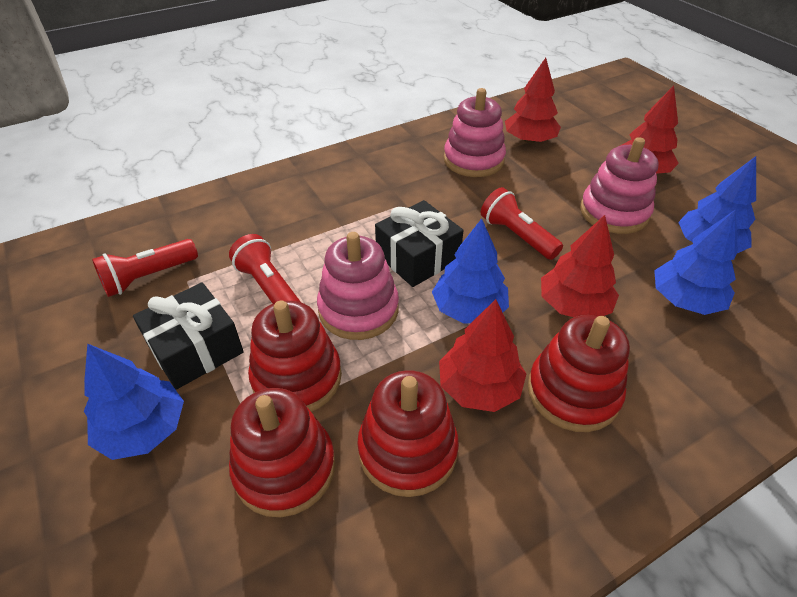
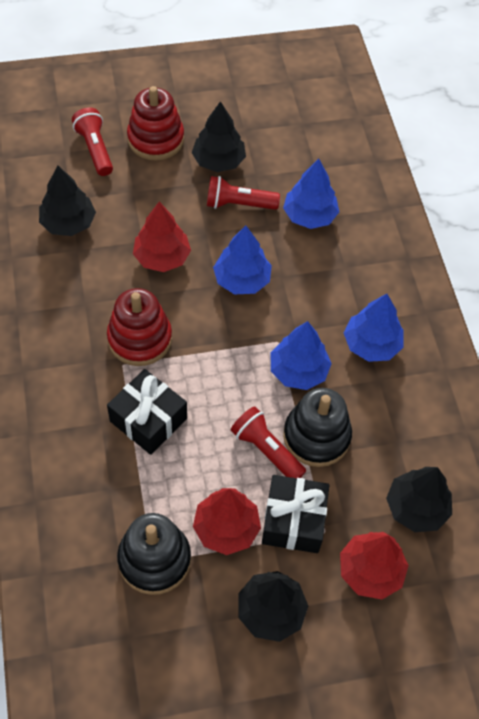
black stacking toy: none = 0 -> [117,513,191,595] [283,388,352,467] = 2
black tree: none = 0 -> [39,166,96,236] [192,101,246,172] [238,571,308,642] [386,467,452,532] = 4
pink stacking toy: [317,232,399,340] [444,88,506,177] [580,137,659,234] = 3 -> none = 0
red stacking toy: [229,388,335,517] [248,301,342,412] [357,370,459,497] [528,315,630,432] = 4 -> [107,288,172,366] [127,86,184,161] = 2
red tree: [439,299,526,412] [505,58,561,144] [541,215,619,317] [620,86,679,174] = 4 -> [133,202,191,272] [193,488,261,555] [340,532,409,599] = 3

